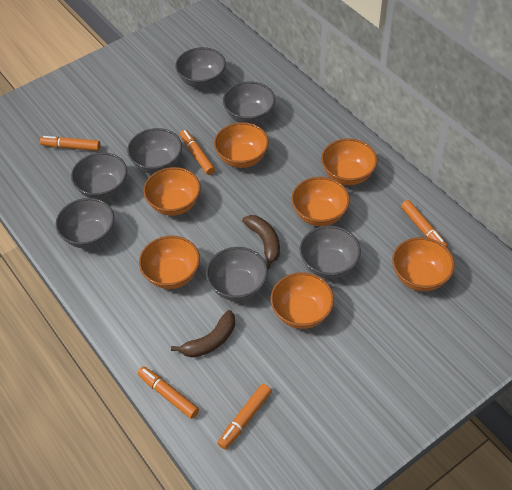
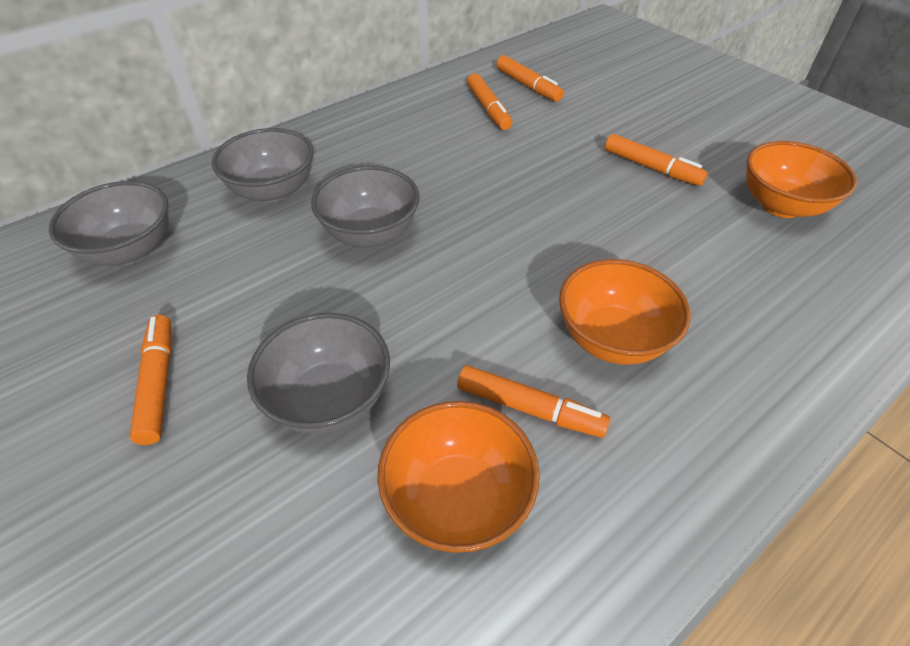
brown banana: [171,310,235,358] [242,215,280,269] = 2 -> none = 0
grey bowl: [55,198,114,248] [71,152,127,200] [127,128,182,174] [175,47,226,88] [206,247,268,301] [223,81,275,124] [300,226,361,279] = 7 -> [48,181,169,266] [211,128,314,203] [247,313,390,434] [311,166,420,247] = 4
orange bowl: [139,236,200,289] [143,167,201,216] [214,122,269,168] [271,272,334,329] [292,177,350,226] [321,138,378,185] [392,237,455,291] = 7 -> [377,401,540,553] [559,259,691,365] [746,141,857,218] = 3

